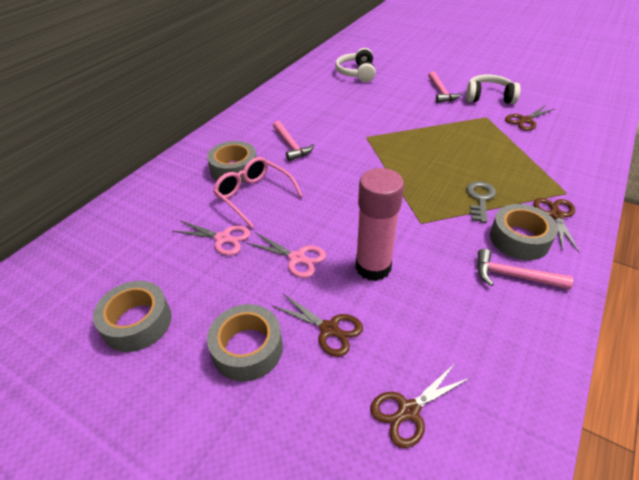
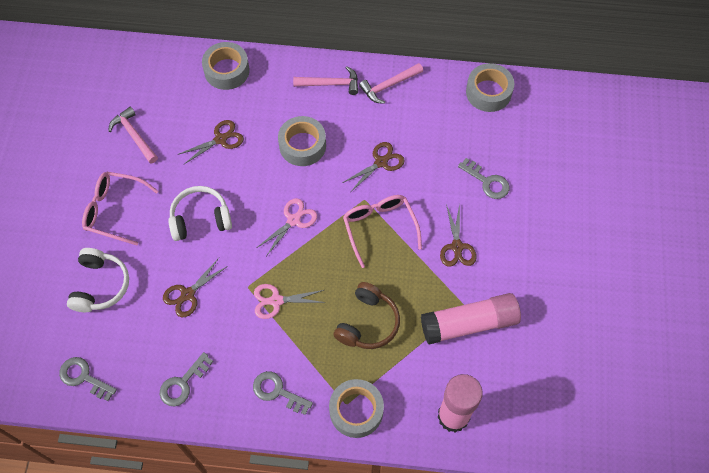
brown headphones: none = 0 -> [334,282,400,349] = 1
grey key: [466,181,496,223] = 1 -> [59,357,117,401] [160,352,213,407] [253,371,313,415] [458,158,510,199] = 4
pink glasses: [213,157,303,228] = 1 -> [82,172,158,245] [343,195,422,268] = 2
pink glue stick: [355,168,404,281] = 1 -> [421,293,521,344] [437,374,483,432] = 2

